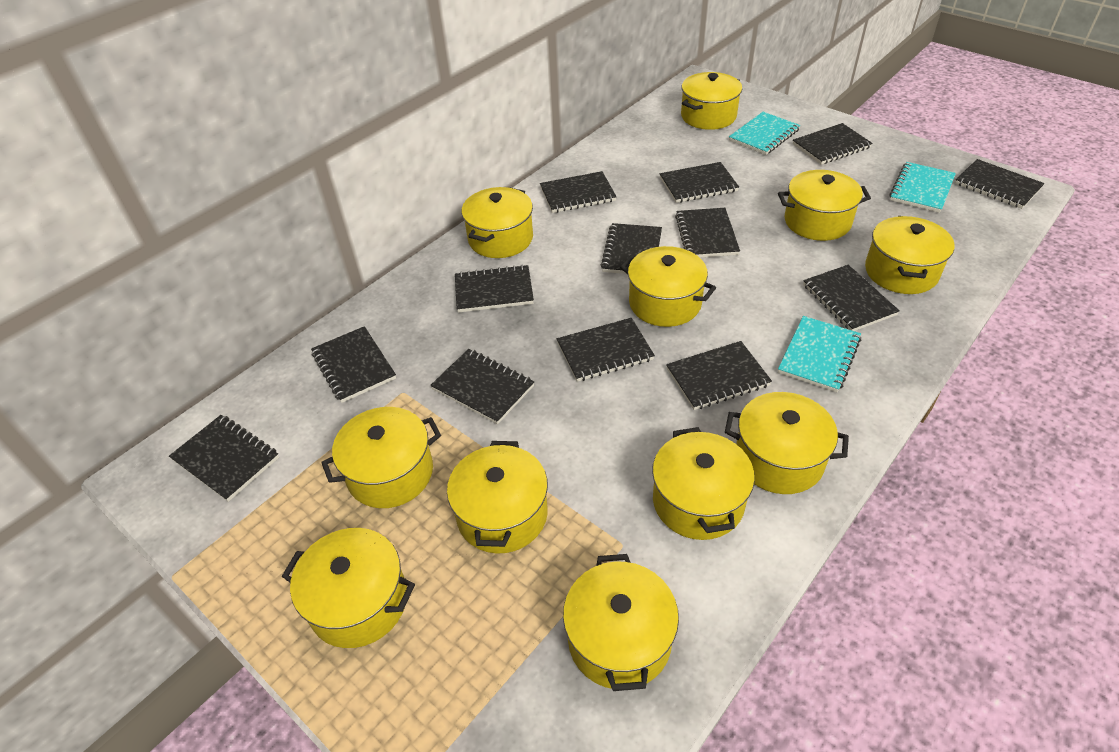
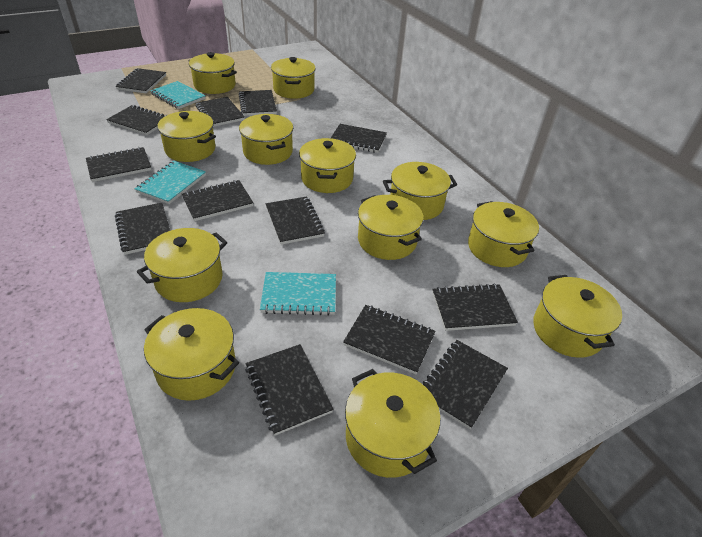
yellow pot: [282,528,415,648] [321,407,441,508] [447,441,548,554] [462,187,533,258] [563,554,679,691] [620,246,716,327] [652,427,755,540] [681,72,742,130] [725,392,849,494] [778,170,871,241] [865,216,955,294] = 11 -> [137,228,227,302] [144,308,239,401] [158,111,216,162] [189,52,237,94] [239,114,293,165] [271,57,316,99] [299,138,356,193] [345,369,440,478] [358,195,423,260] [383,162,457,220] [468,201,539,267] [533,275,622,358] = 12

